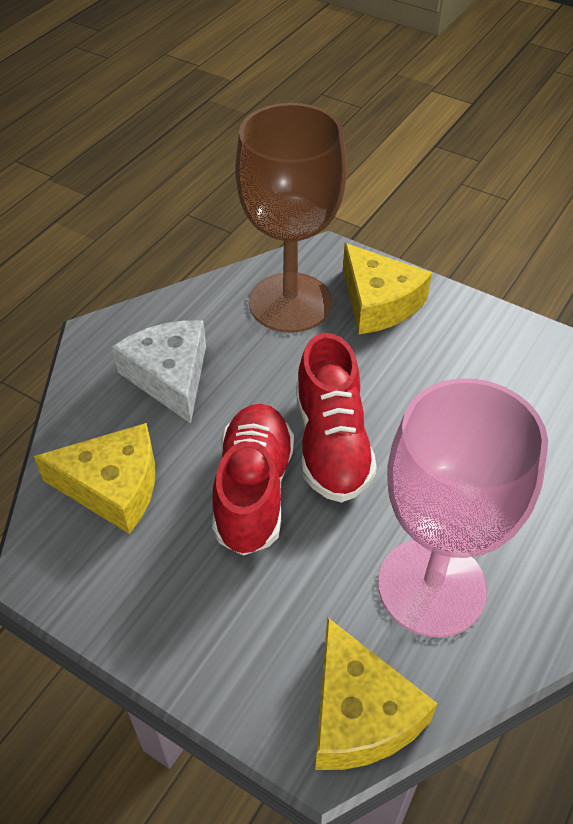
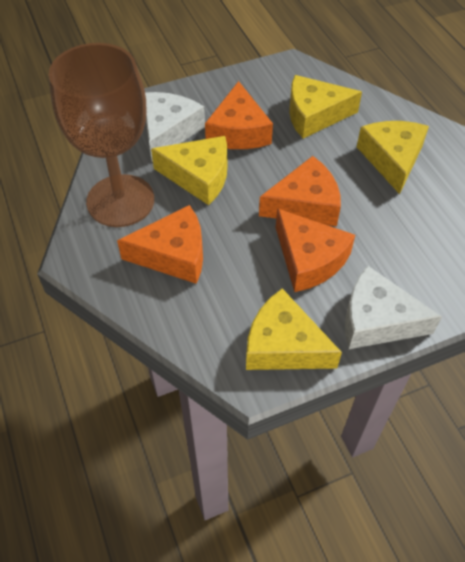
orange cheese: none = 0 -> [117,205,203,284] [205,81,273,149] [259,156,341,226] [276,208,355,292] = 4
pink goblet: [378,378,548,638] = 1 -> none = 0
red shoe: [212,404,294,556] [296,333,377,503] = 2 -> none = 0
white cheese: [112,320,206,424] = 1 -> [145,92,205,162] [345,266,442,349] = 2
yellow cheese: [34,423,155,534] [315,617,438,770] [343,243,432,334] = 3 -> [151,136,227,205] [246,288,342,370] [289,75,362,138] [357,121,429,194] = 4

